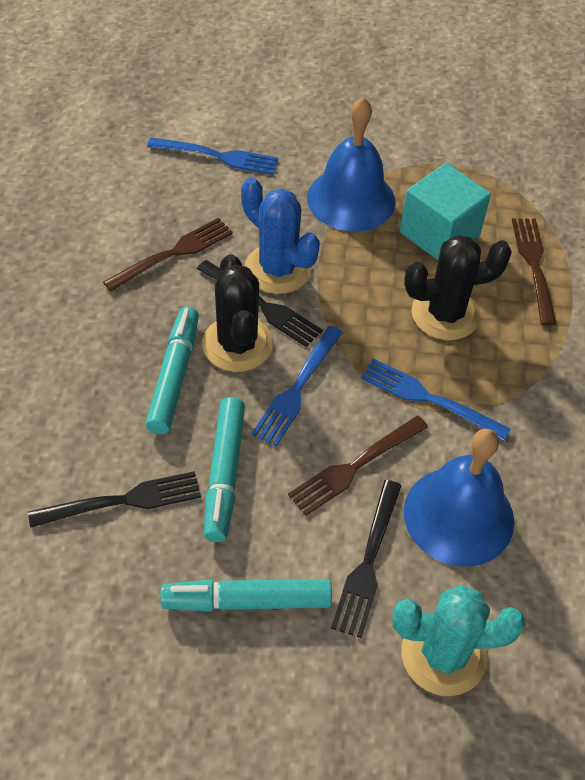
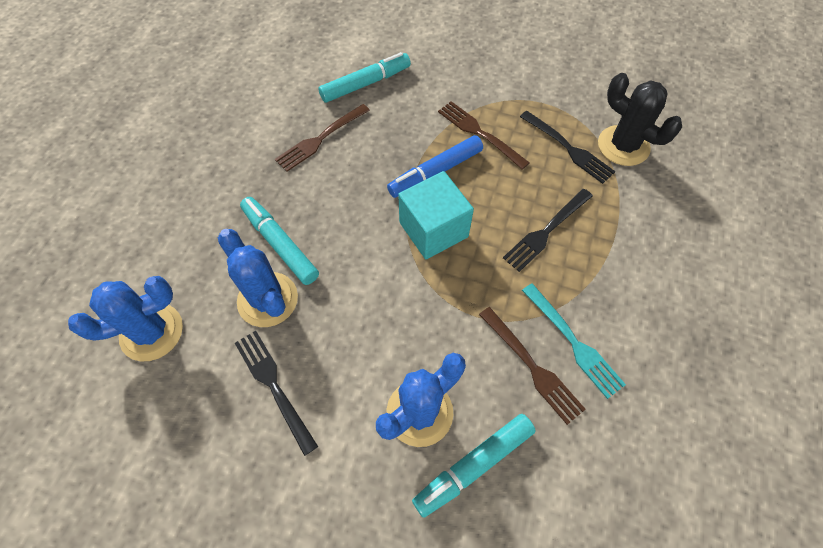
black cactus: [202,254,273,372] [404,235,512,340] = 2 -> [598,73,682,166] = 1
blue bell: [307,97,396,231] [404,429,514,567] = 2 -> none = 0
blue cactus: [241,178,320,294] = 1 -> [68,276,183,361] [218,229,298,327] [376,353,466,447] = 3
blue fork: [147,137,279,175] [251,326,343,446] [361,359,511,441] = 3 -> none = 0
blue marker: none = 0 -> [387,135,483,198] = 1
turquoise cactus: [392,585,526,696] = 1 -> none = 0
turquoise fork: none = 0 -> [522,283,626,399] = 1

